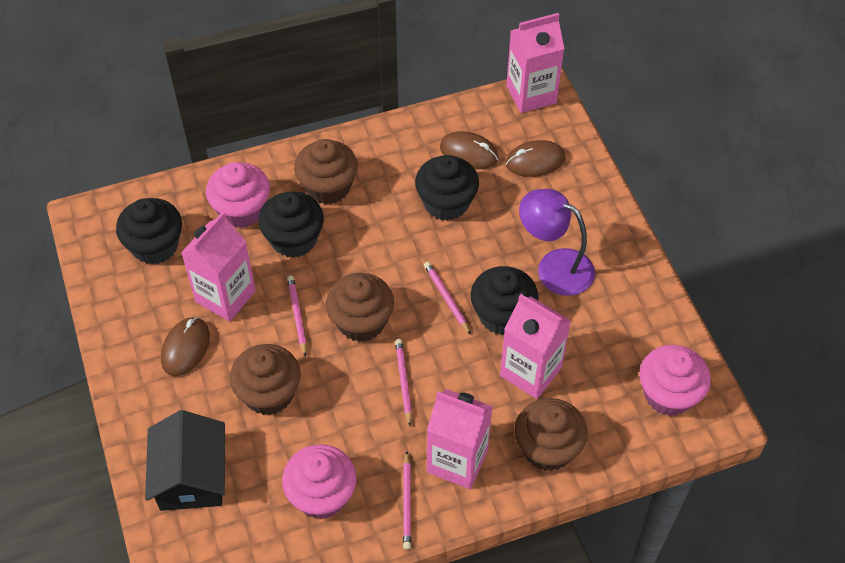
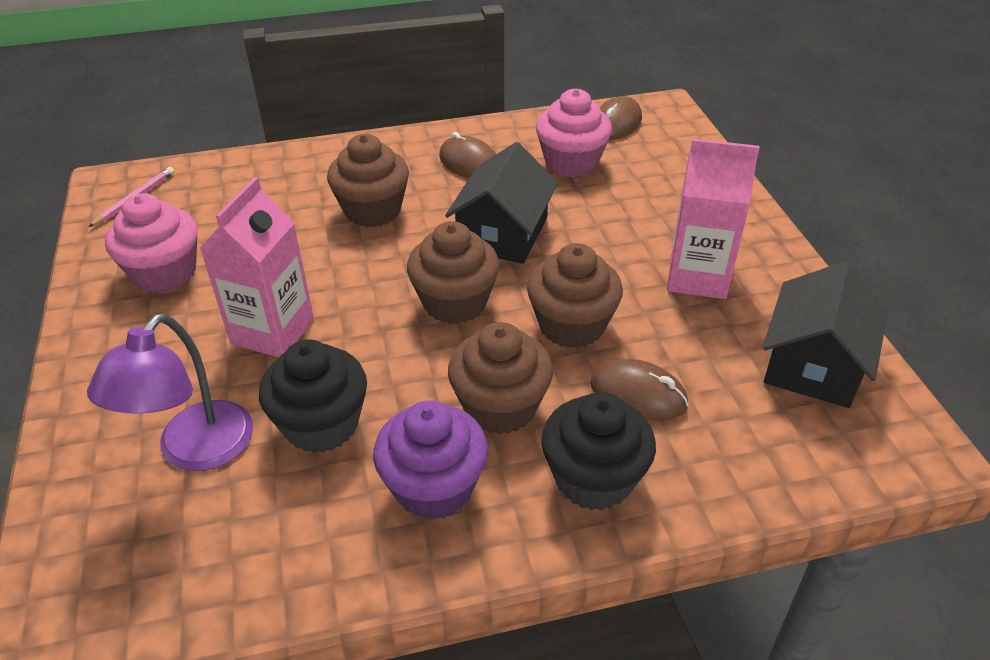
black cupcake: [116,198,182,265] [258,191,324,258] [415,155,479,221] [471,266,539,335] = 4 -> [259,340,367,453] [541,392,656,511] = 2
black house: [145,410,225,511] = 1 -> [445,142,558,264] [763,261,888,408] = 2
pink carton: [181,211,256,322] [427,389,493,489] [500,294,571,399] [506,13,564,113] = 4 -> [200,177,314,357] [667,139,760,299] = 2
pink cupcake: [206,162,270,228] [282,444,357,519] [640,345,711,416] = 3 -> [105,193,198,293] [536,89,612,178] = 2
pink pencil: [287,276,307,357] [395,339,412,426] [403,452,411,550] [424,262,471,335] = 4 -> [88,167,175,227] = 1
purple cupcake: none = 0 -> [373,400,488,520] = 1

